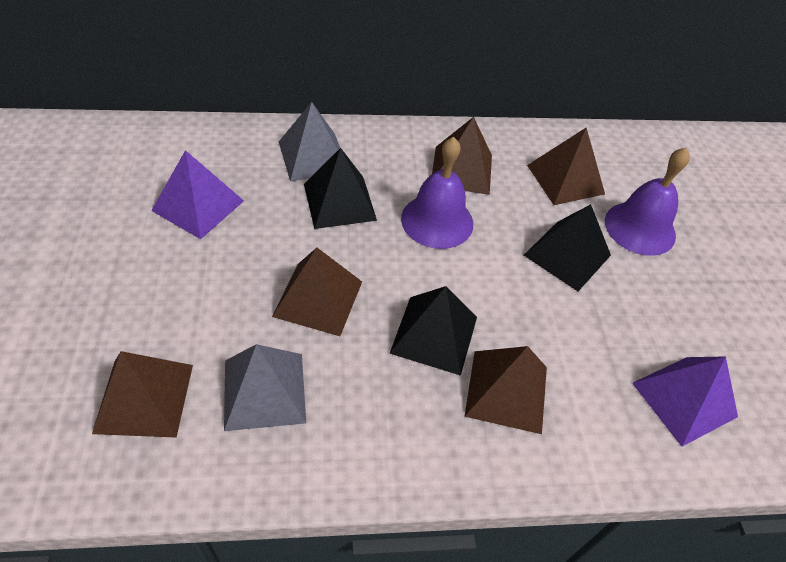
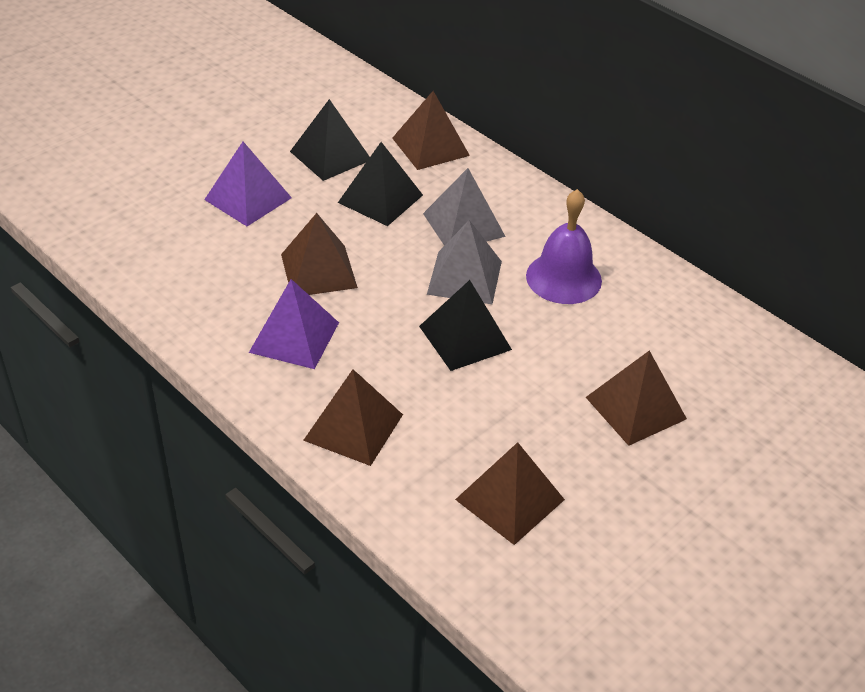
purple bell: [401,137,473,249] [605,148,690,256] = 2 -> [526,189,602,304] = 1

